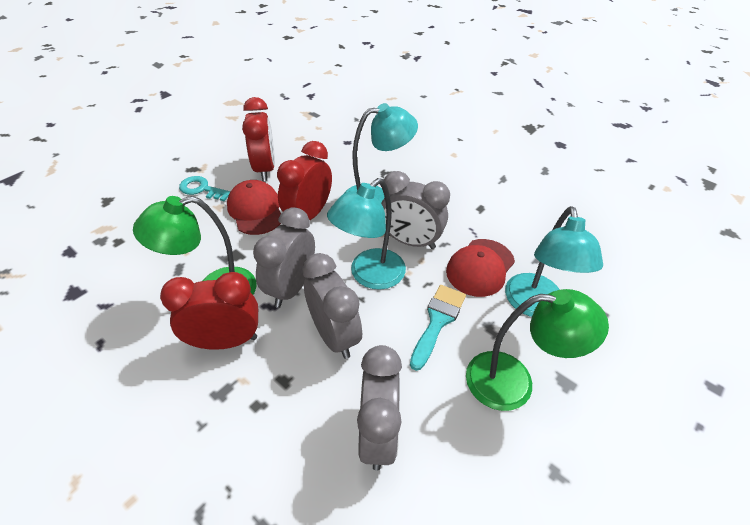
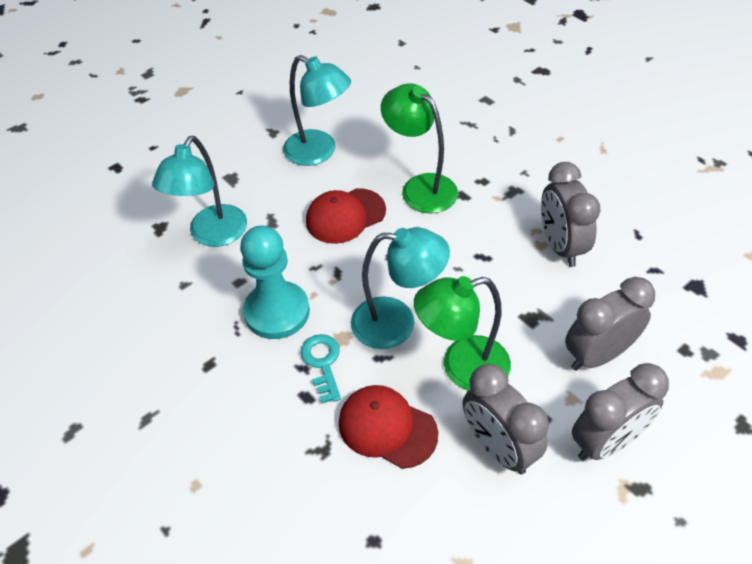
red clock: [160,272,258,350] [242,97,275,181] [277,141,332,220] = 3 -> none = 0
turquoise brush: [410,285,466,371] = 1 -> none = 0
turquoise pawn: none = 0 -> [240,226,310,339] = 1

